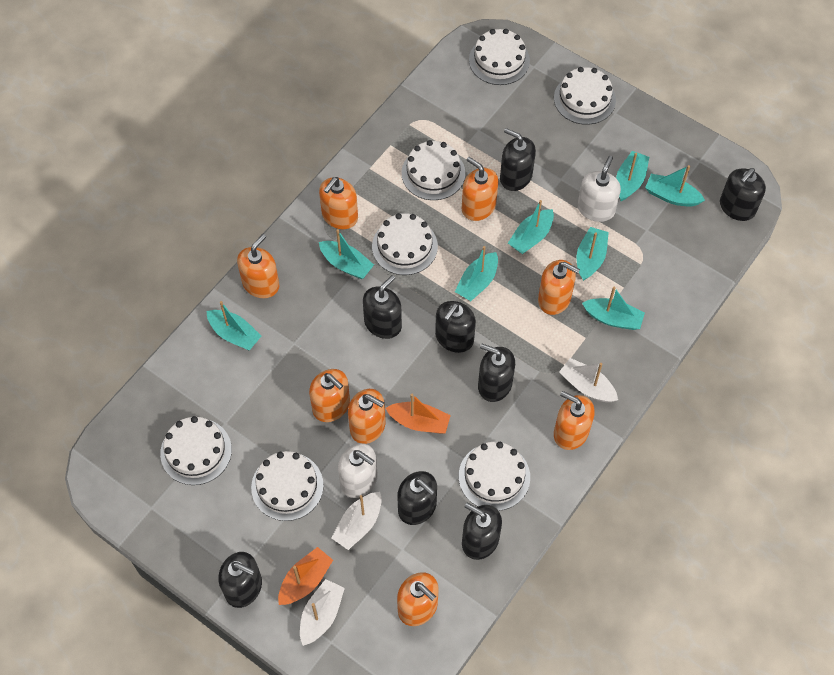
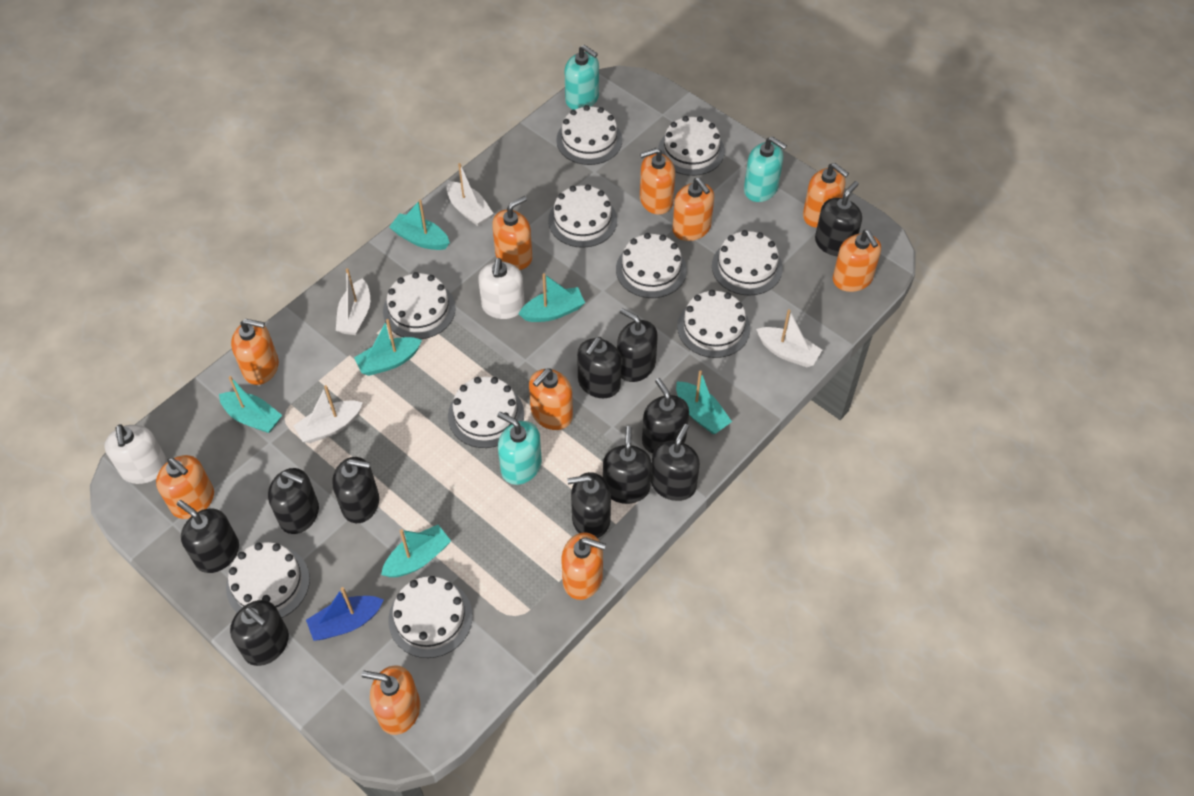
black soap dispenser: [218,552,262,608] [363,275,402,339] [397,471,437,525] [435,301,476,353] [462,503,502,560] [478,344,515,402] [500,128,536,191] [720,168,766,221] = 8 -> [177,500,239,573] [230,600,289,666] [268,468,319,534] [332,457,379,523] [567,472,611,538] [577,337,621,398] [603,426,652,504] [617,308,658,382] [642,378,689,454] [651,424,700,501] [815,181,862,257] = 11
blue boat: none = 0 -> [306,587,384,641] = 1
orange boat: [278,547,333,605] [386,394,451,433] = 2 -> none = 0
orange soap dispenser: [237,234,279,298] [309,369,350,422] [319,177,358,229] [348,389,386,444] [397,572,439,626] [462,157,498,221] [538,260,580,315] [554,391,595,450] = 8 -> [156,455,214,519] [231,319,279,385] [362,665,420,735] [492,196,532,270] [529,368,573,430] [562,532,606,600] [640,148,675,215] [672,178,714,241] [803,163,849,228] [833,230,881,292] = 10
turquoise boat: [207,301,261,351] [319,229,374,279] [455,246,498,301] [508,200,554,254] [577,227,609,281] [582,287,645,330] [616,151,649,201] [645,165,705,206] = 8 -> [219,376,282,433] [354,319,422,376] [381,525,451,577] [389,199,450,250] [519,273,585,322] [676,370,732,434] = 6
turquoise soap dispenser: none = 0 -> [497,412,542,485] [564,45,599,110] [744,136,787,202] = 3
white boat: [300,579,345,646] [332,492,382,550] [559,358,618,402] = 3 -> [293,385,363,443] [336,268,370,335] [447,163,494,226] [756,309,822,367] = 4
white cake: [160,416,232,485] [251,451,324,521] [372,213,438,275] [402,140,465,200] [459,442,530,511] [469,29,530,85] [554,67,616,125] = 7 -> [226,542,310,618] [383,272,456,339] [388,576,473,658] [448,377,524,448] [548,185,617,248] [556,105,622,165] [616,233,687,298] [658,116,725,176] [677,290,750,358] [712,230,783,296] = 10

